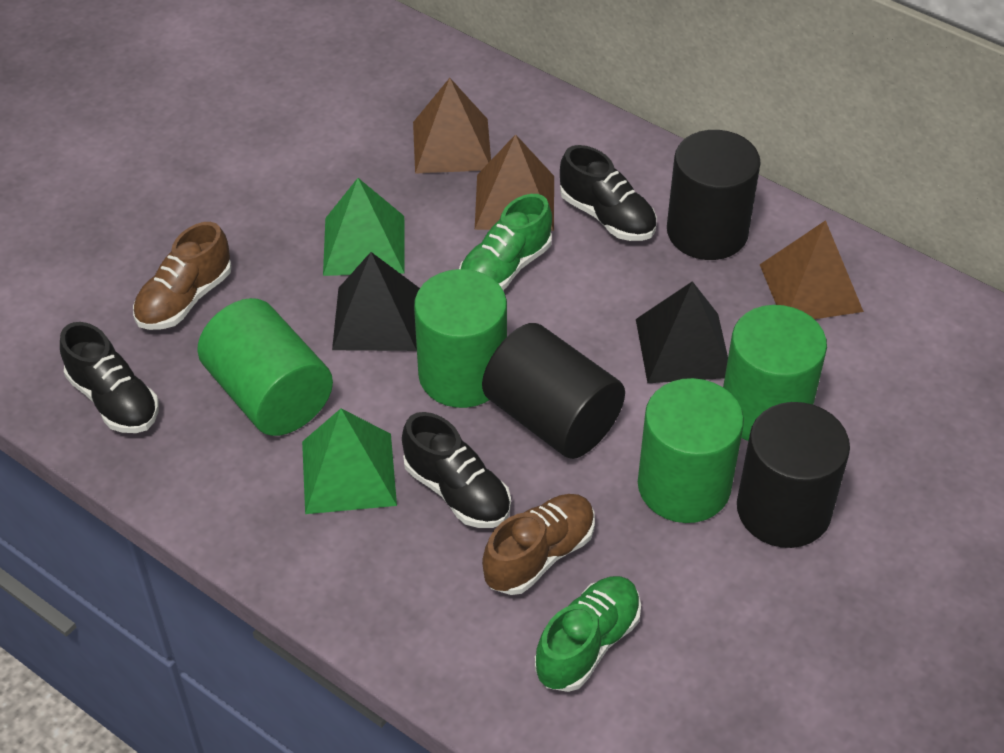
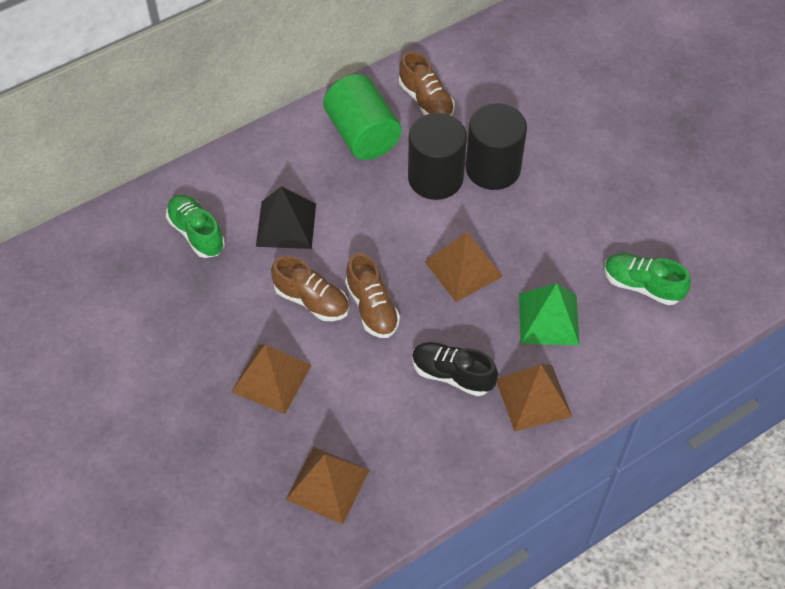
black cylinder: [482,323,625,459] [667,130,761,260] [737,402,850,548] = 3 -> [408,113,467,200] [466,103,527,190] = 2
black pyramid: [332,252,420,351] [636,281,728,383] = 2 -> [256,186,316,249] = 1
black shoe: [60,322,159,433] [402,412,511,528] [560,145,657,241] = 3 -> [412,342,498,396] = 1
brown pyramid: [413,78,491,174] [475,134,554,231] [760,220,864,319] = 3 -> [231,344,312,414] [286,447,370,524] [425,232,503,302] [497,364,572,432] = 4
brown shoe: [133,222,231,330] [482,494,595,595] = 2 -> [271,256,349,321] [345,253,400,338] [399,51,455,116] = 3
green cylinder: [197,298,333,436] [414,269,507,408] [638,378,744,523] [723,305,827,441] = 4 -> [323,74,401,160] = 1
green pyramid: [302,409,397,514] [323,178,404,276] = 2 -> [519,283,579,345] = 1

